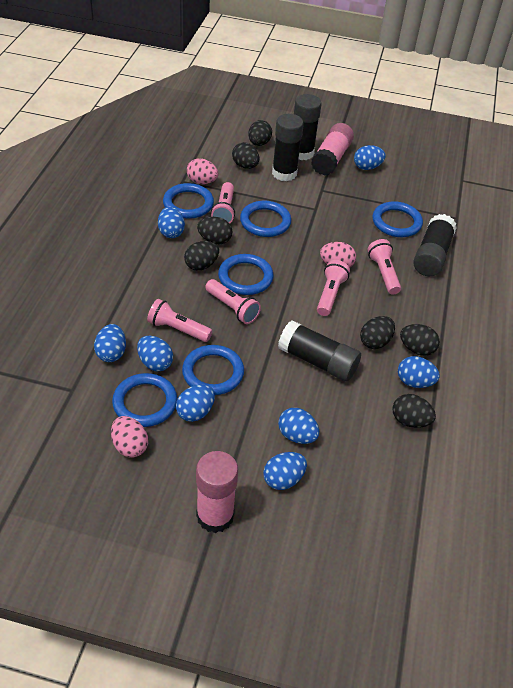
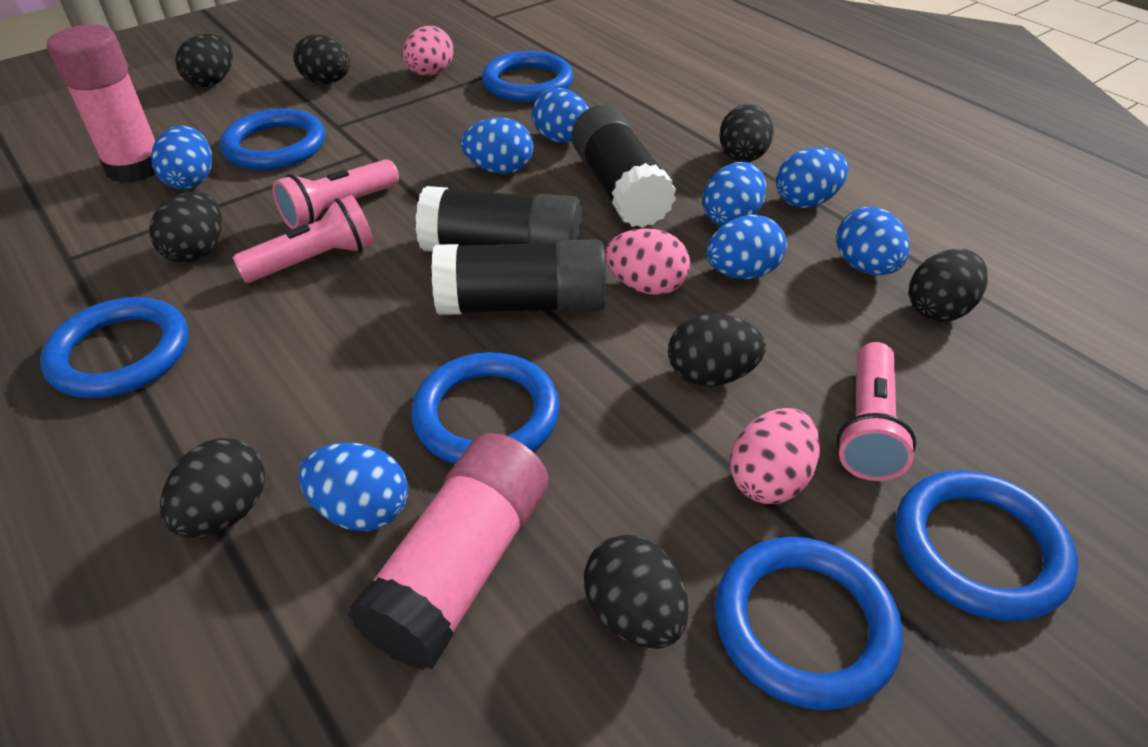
black egg: [184,241,219,271] [197,217,232,244] [232,142,259,169] [248,120,272,146] [360,316,395,349] [392,394,436,428] [400,324,440,356] = 7 -> [149,192,222,263] [160,438,265,538] [175,34,233,87] [293,34,350,84] [584,535,689,649] [668,314,766,386] [719,104,774,162] [909,249,988,322] = 8
black glue stick: [272,114,304,181] [278,320,361,381] [294,94,321,160] [413,214,457,276] = 4 -> [416,186,582,252] [431,239,607,315] [572,105,676,228] = 3
pink flashlight: [147,299,212,342] [205,279,261,324] [211,182,235,223] [317,260,350,316] [368,239,401,295] = 5 -> [232,195,374,283] [273,159,399,229] [836,342,916,481] = 3

